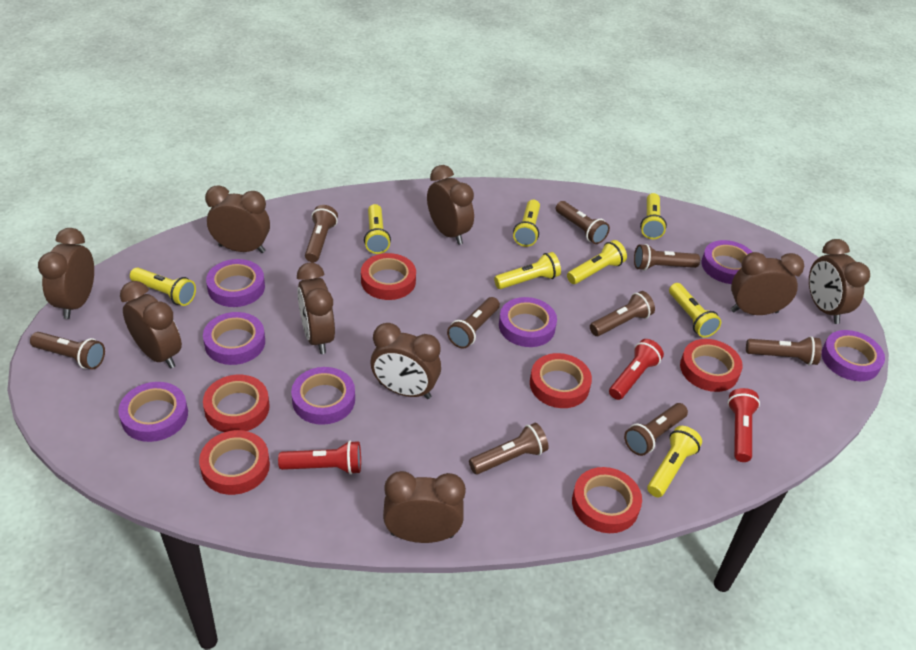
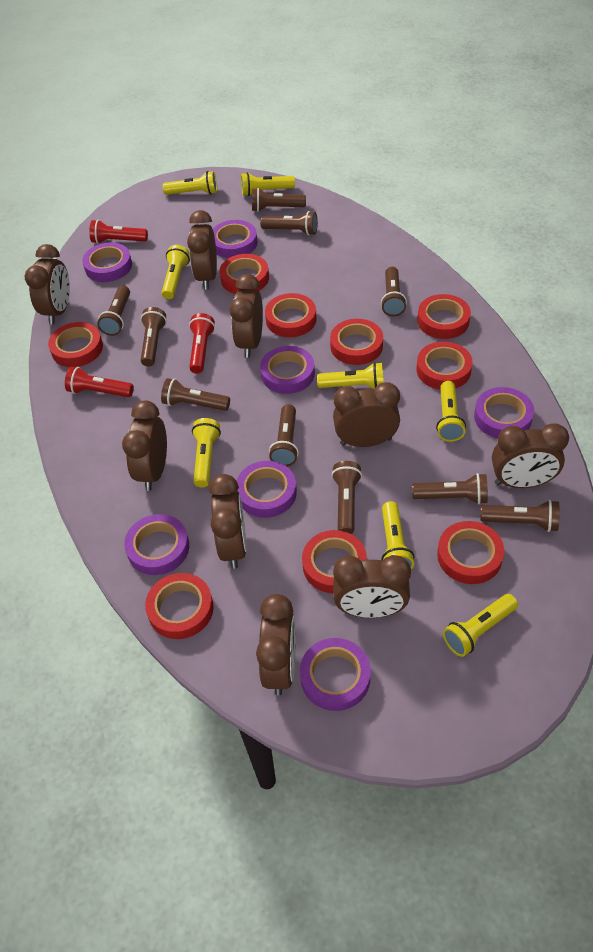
brown flashlight: [30,332,105,369] [305,205,338,262] [447,297,500,349] [469,423,548,474] [556,201,610,244] [590,291,655,336] [624,403,688,456] [634,244,700,271] [746,336,822,365] = 9 -> [97,286,130,336] [141,307,167,367] [161,378,230,411] [252,188,306,212] [260,211,318,235] [269,404,299,466] [332,461,362,534] [381,267,407,316] [412,473,488,504] [480,500,560,532] = 10
red tape: [199,430,270,495] [203,375,270,432] [361,253,416,300] [530,353,592,408] [572,467,642,533] [680,339,743,392] = 6 -> [48,322,103,367] [145,573,214,639] [219,254,269,294] [265,293,317,337] [302,530,367,593] [330,319,383,365] [416,342,473,390] [417,294,471,339] [437,521,504,584] = 9

